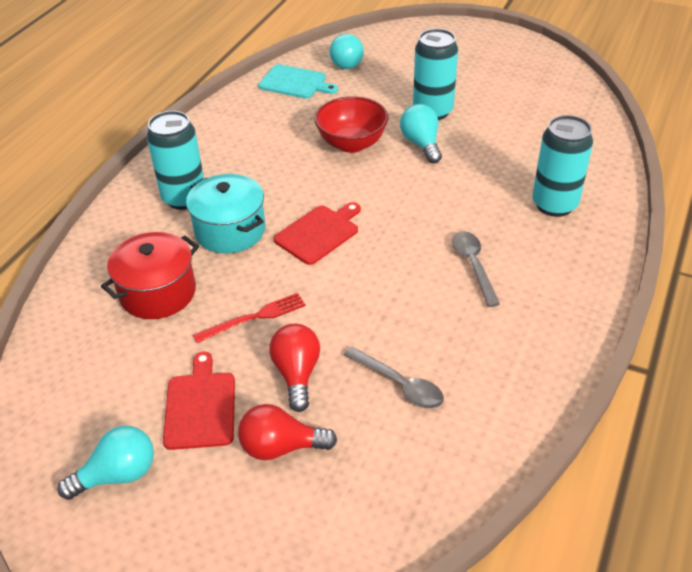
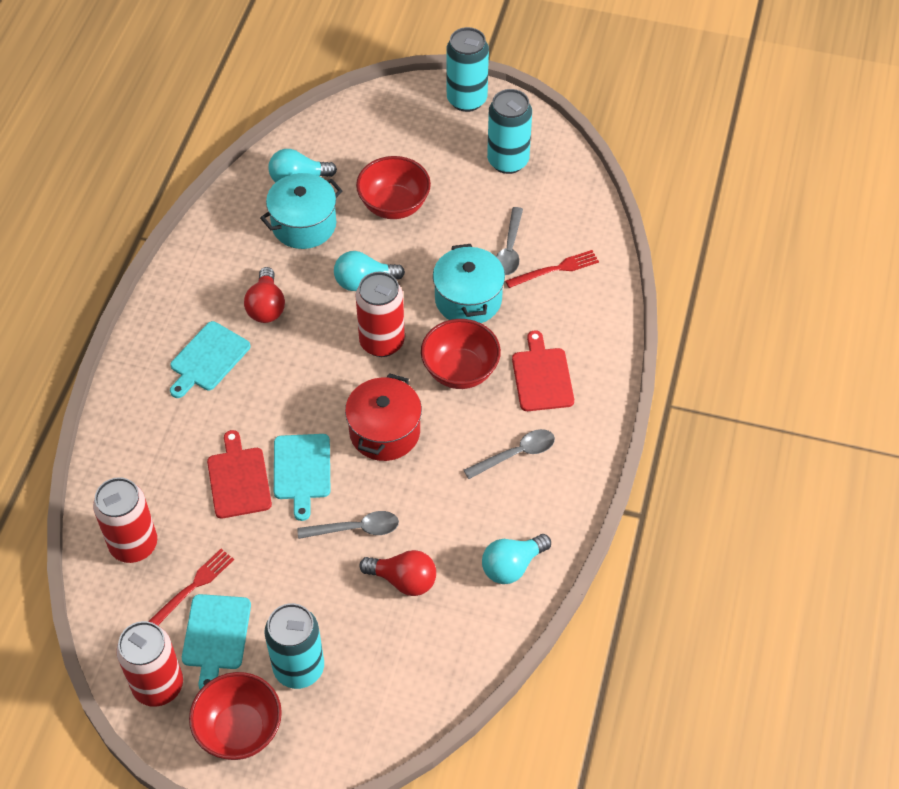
grey spoon: [344,346,444,409] [452,231,500,307] = 2 -> [297,511,399,539] [464,429,555,479] [496,207,523,275] = 3
red bowl: [314,96,388,153] = 1 -> [189,672,282,760] [356,156,431,219] [421,319,501,389] = 3
red can: none = 0 -> [93,477,157,563] [116,621,183,707] [356,272,405,357] = 3
red fork: [193,293,306,343] = 1 -> [148,549,234,626] [506,250,599,288] = 2
turquoise cutting board: [258,64,338,99] = 1 -> [170,321,250,398] [182,594,251,690] [274,434,330,521] = 3
turquoise pot: [186,174,265,254] = 1 -> [260,173,343,249] [433,244,505,323] = 2

